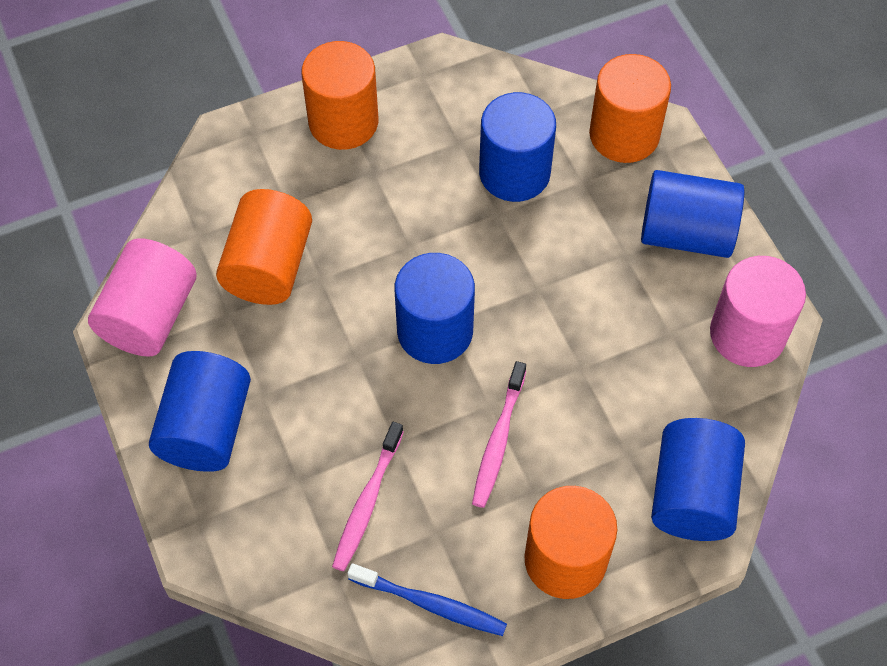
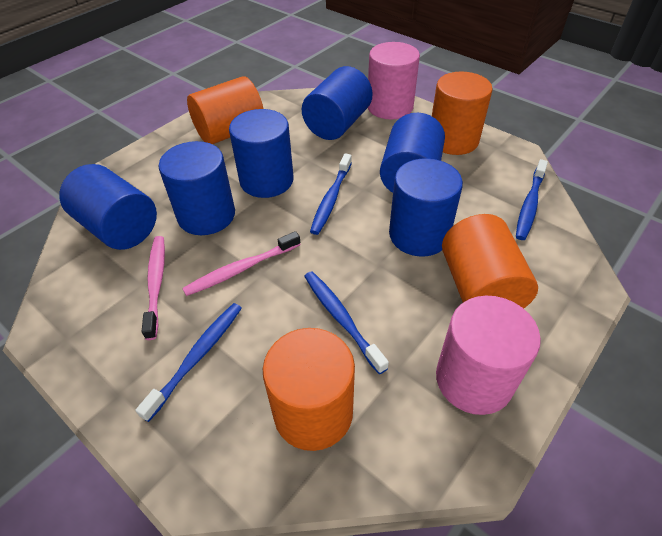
blue cylinder: [149,351,251,472] [395,253,475,364] [479,92,556,202] [641,170,744,258] [651,418,745,541] = 5 -> [59,164,157,250] [159,141,235,235] [229,109,294,198] [302,66,372,140] [380,113,445,193] [389,158,463,257] = 6
blue toothbrush: [347,563,507,636] = 1 -> [135,303,242,422] [304,271,389,374] [310,153,352,235] [516,159,548,240] = 4

